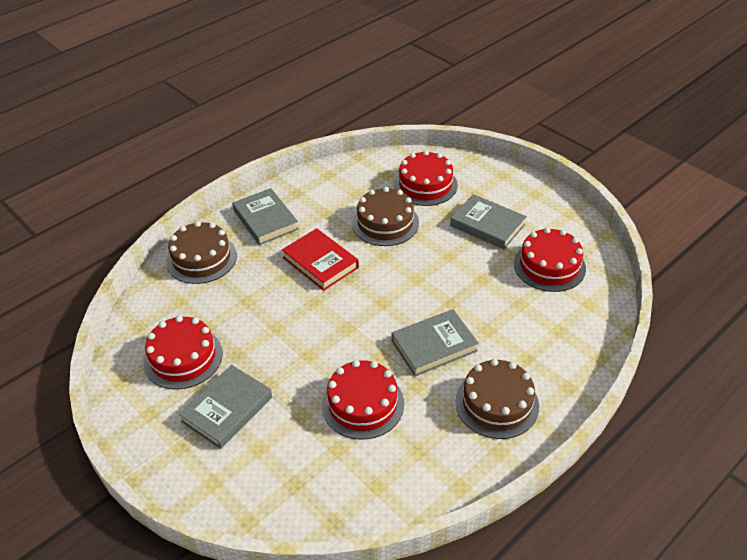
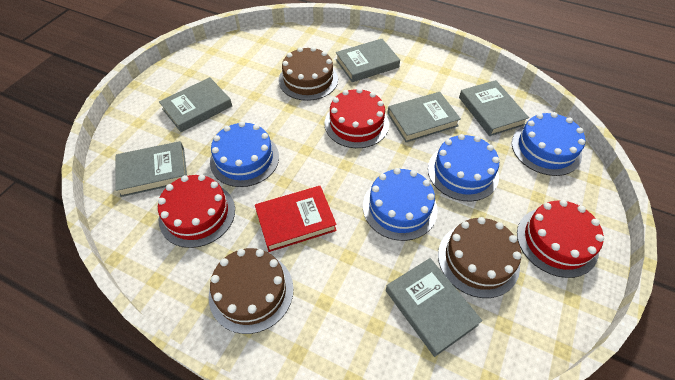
blue cake: none = 0 -> [210,121,279,187] [363,168,438,241] [428,134,499,201] [512,112,585,176] = 4
grey book: [179,365,272,449] [232,188,299,245] [391,309,479,376] [450,194,527,249] = 4 -> [116,141,187,197] [159,77,232,132] [336,39,400,82] [386,258,483,357] [387,92,461,142] [459,80,529,136] = 6
red cake: [144,316,223,389] [322,360,404,439] [394,150,458,206] [514,227,586,292] = 4 -> [158,174,235,248] [325,88,389,148] [517,200,604,278] = 3

